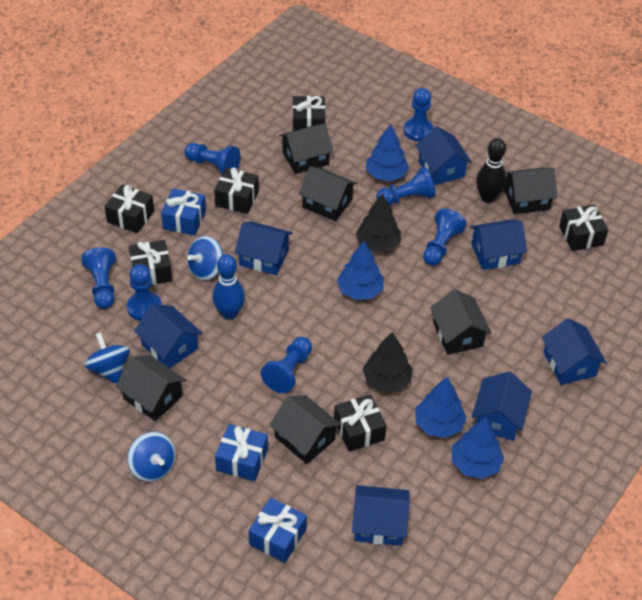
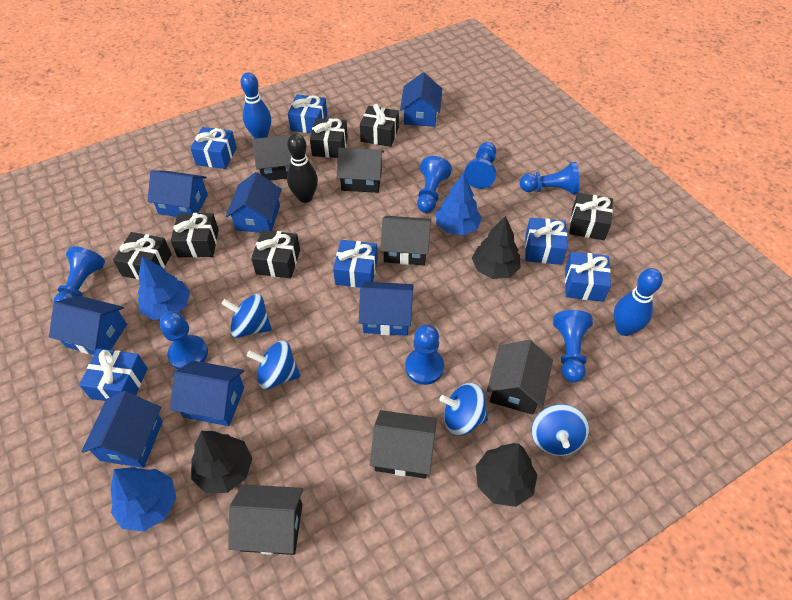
black tree: [355,194,401,252] [363,332,413,392] = 2 -> [191,431,253,493] [472,216,520,279] [476,443,537,507] = 3
blue bowling pin: [212,254,245,320] = 1 -> [240,72,271,139] [614,268,663,336] = 2
blue gift: [161,189,206,235] [215,424,268,481] [249,498,307,563] = 3 -> [79,349,148,401] [190,127,237,169] [288,95,327,133] [333,240,378,288] [525,218,567,265] [565,252,611,302] = 6
blue spinning top: [85,332,130,384] [127,432,176,482] [187,236,223,280] = 3 -> [222,294,272,338] [247,340,301,390] [440,383,488,436] [532,404,589,456] = 4
blue tree: [337,241,384,300] [366,124,409,181] [415,377,467,438] [452,417,504,479] = 4 -> [110,467,176,532] [138,256,190,320] [436,173,482,235] = 3

